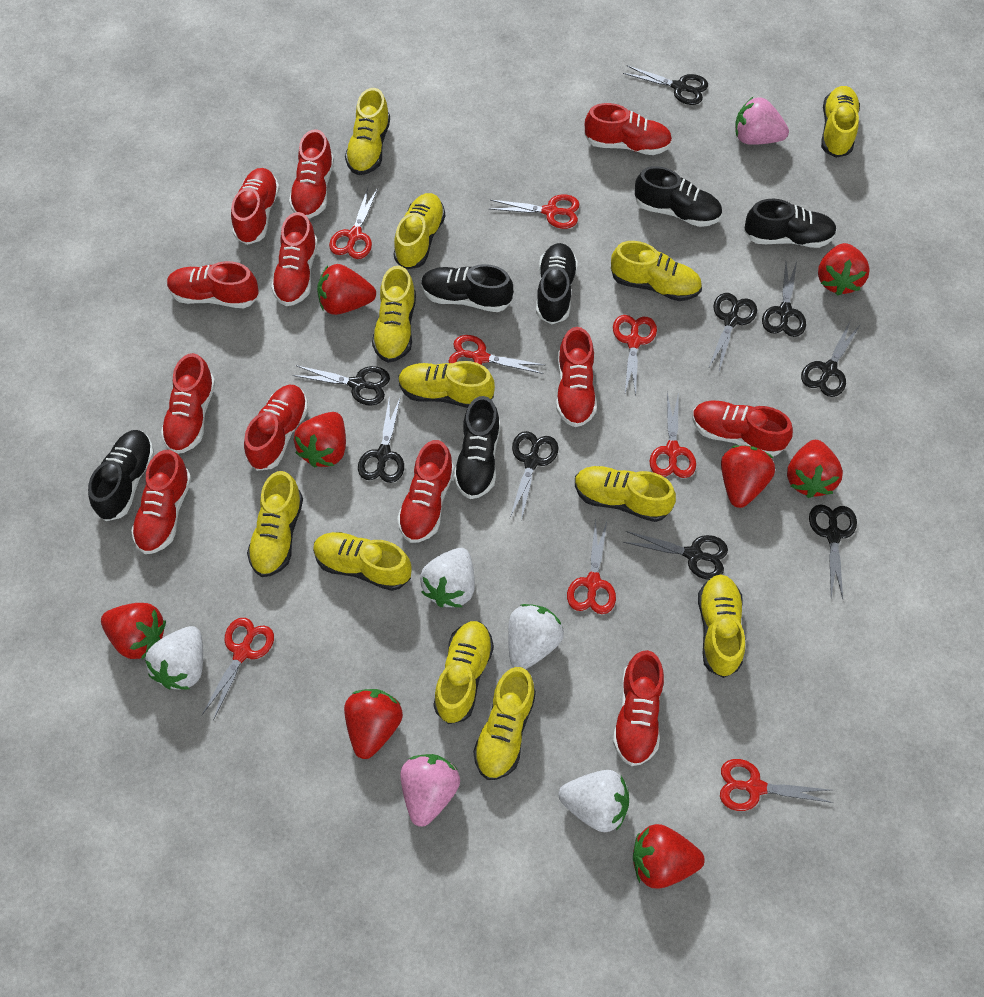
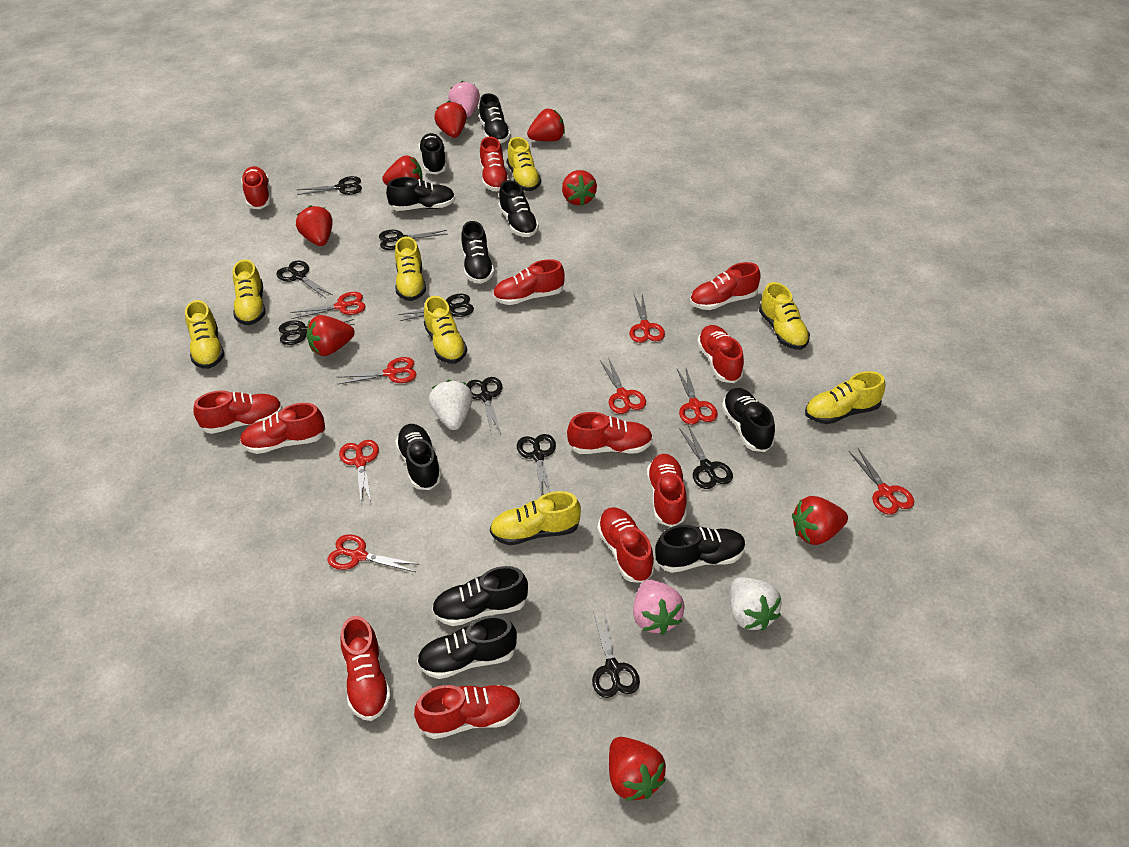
black shoe: [88,430,154,521] [421,264,513,312] [454,396,500,499] [536,243,578,325] [635,166,722,227] [744,199,837,248] = 6 -> [386,177,455,211] [395,424,442,490] [417,615,517,679] [419,133,447,175] [432,566,528,626] [461,221,494,284] [479,93,511,144] [499,180,539,237] [655,525,746,573] [722,388,775,452] = 10
white strawberry: [145,626,203,689] [420,548,475,607] [508,604,564,669] [559,770,629,832] = 4 -> [429,380,473,430] [730,577,782,631] = 2
yellow shoe: [247,471,303,577] [313,532,412,591] [345,88,390,175] [372,266,416,363] [393,193,445,269] [398,361,495,408] [433,621,494,724] [473,667,536,780] [575,466,676,522] [611,241,702,301] [698,575,745,678] [821,86,860,158] = 12 -> [185,300,224,369] [233,259,266,325] [395,237,426,301] [424,296,467,364] [490,491,581,545] [507,137,541,191] [759,282,810,350] [805,371,885,424] = 8

